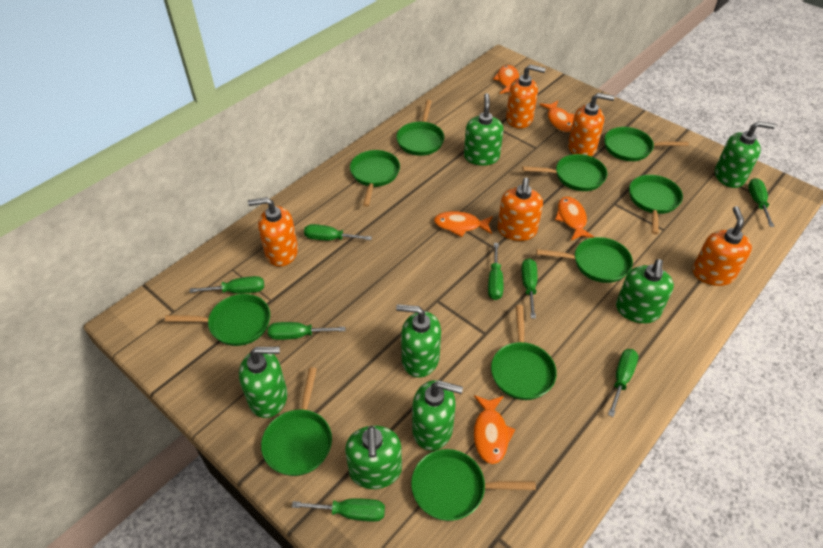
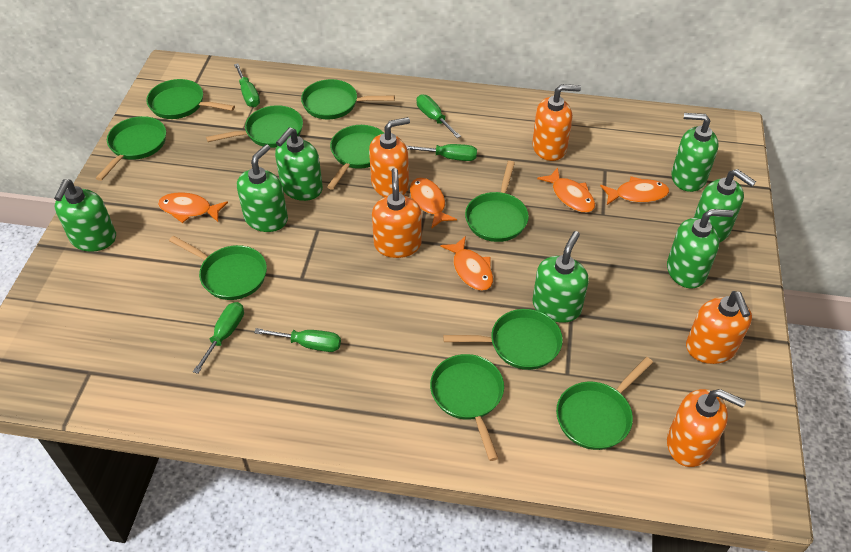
green screwdriver: [190,276,264,294] [268,322,345,340] [292,498,385,522] [304,224,372,240] [488,243,503,300] [521,258,537,319] [608,349,638,417] [748,178,774,227] = 8 -> [193,302,244,374] [234,63,260,107] [254,328,341,352] [406,144,477,161] [417,94,461,138] = 5

